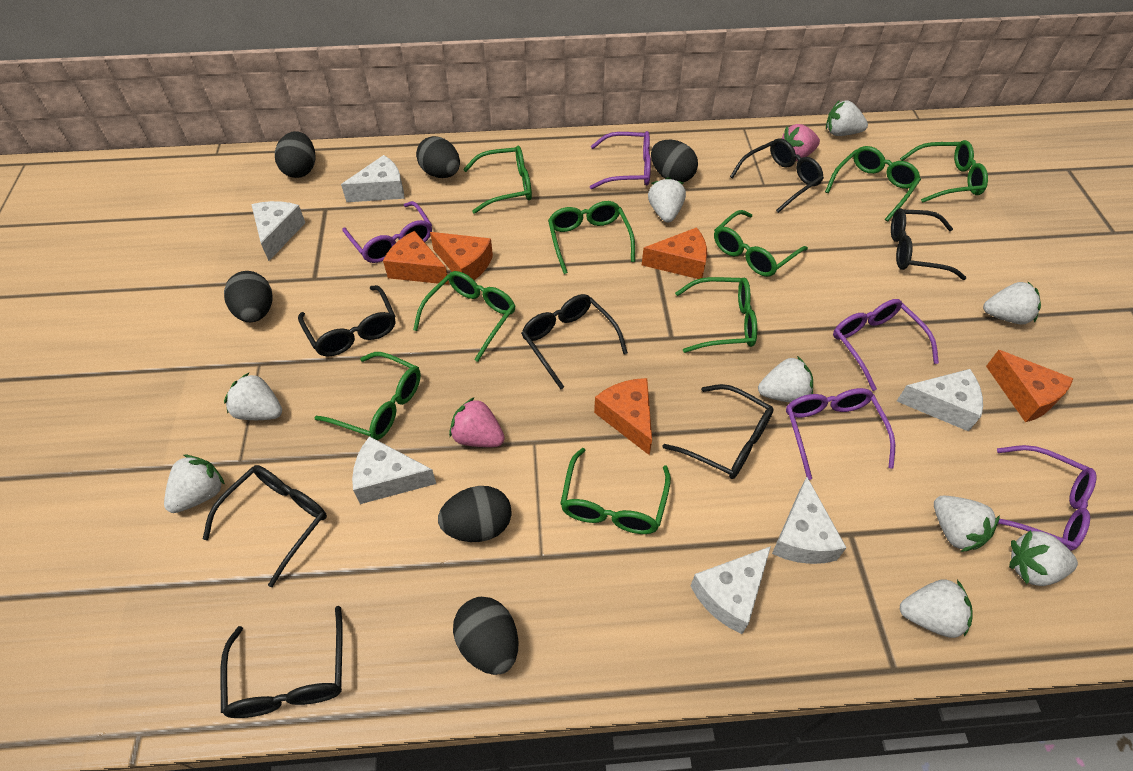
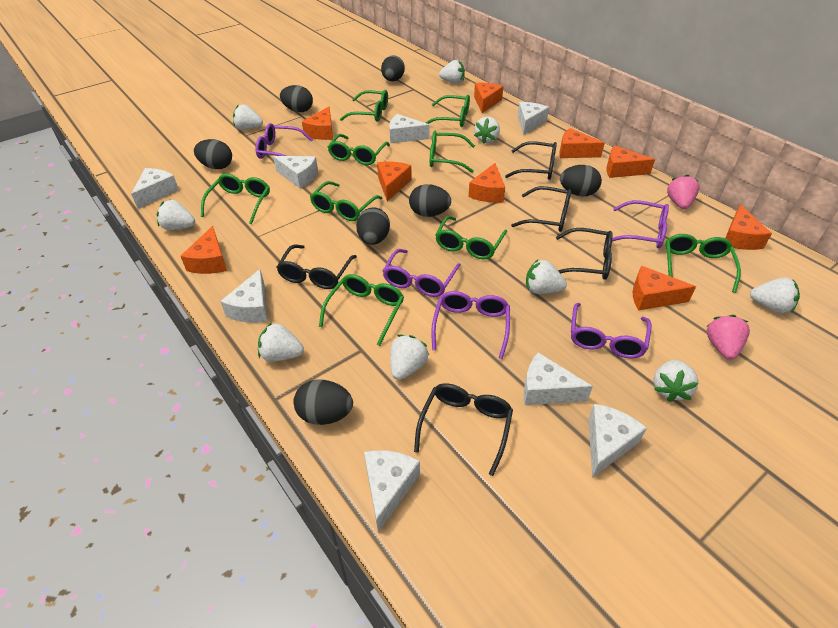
black egg: [224,271,273,322] [275,131,315,178] [416,136,460,178] [438,486,512,542] [453,597,519,675] [651,140,698,182] = 6 -> [194,139,232,169] [280,85,313,112] [294,379,353,425] [356,207,390,245] [381,55,405,81] [409,184,451,217] [560,165,602,196] = 7
black glasses: [203,465,327,587] [220,606,343,718] [298,285,395,356] [521,294,628,389] [662,384,774,479] [730,138,824,213] [891,208,966,280] = 7 -> [277,245,357,289] [414,383,513,476] [505,141,557,180] [511,186,571,232] [556,228,613,280] = 5
orange cheese: [383,231,449,285] [430,232,493,280] [594,378,652,455] [642,227,707,279] [986,350,1073,422] = 5 -> [181,226,227,274] [302,107,333,140] [377,162,412,201] [469,163,505,203] [474,83,503,113] [559,128,605,158] [606,146,655,178] [633,266,696,310] [725,204,772,250] = 9
white cheese: [251,201,305,261] [341,155,405,202] [352,436,436,504] [691,546,771,634] [772,477,847,564] [897,369,983,432] = 6 -> [131,168,179,208] [220,269,268,323] [273,156,318,188] [364,450,420,532] [389,114,429,143] [518,102,549,135] [523,353,593,405] [589,404,647,478] = 8

